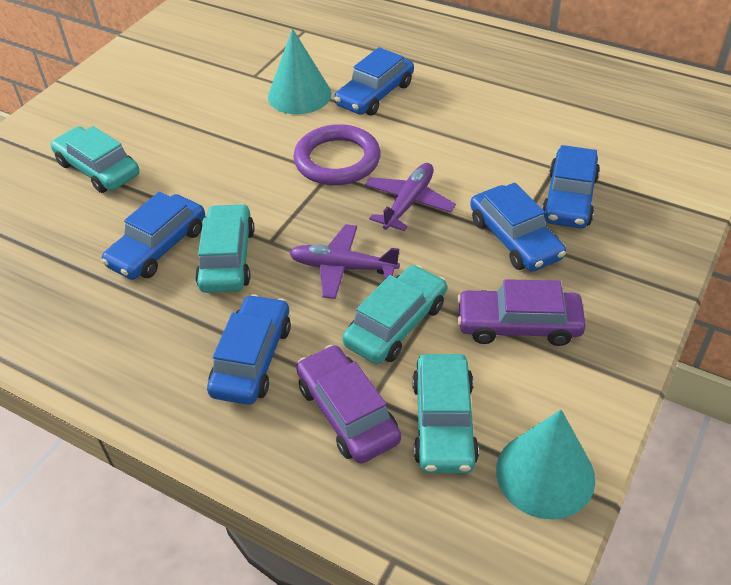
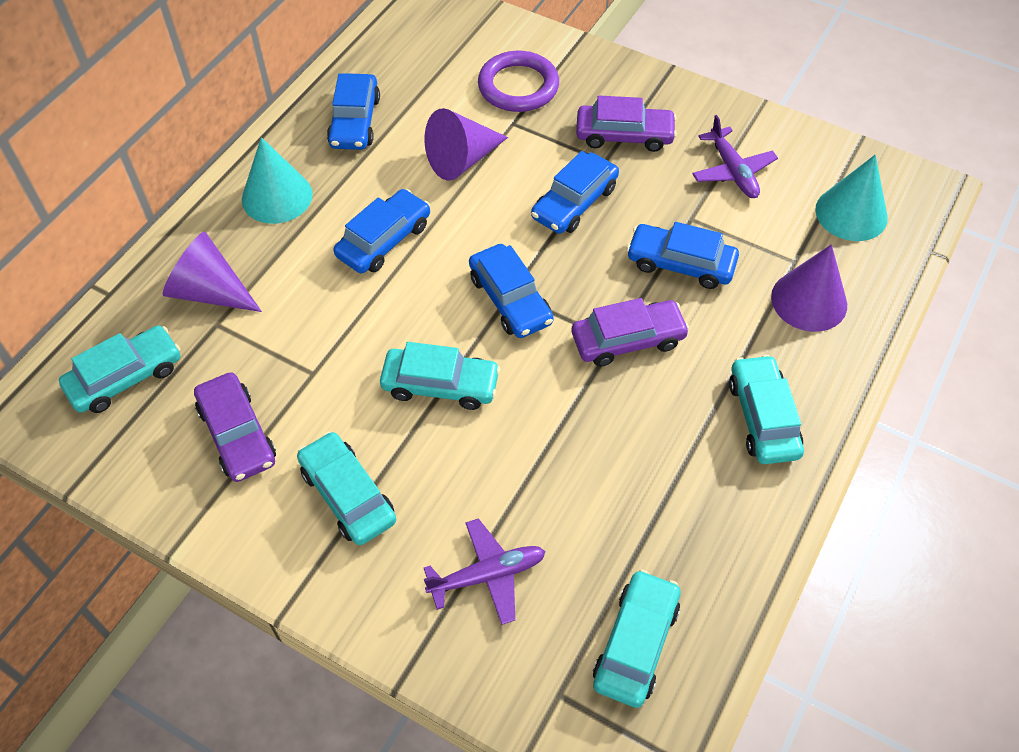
purple car: [296,345,401,464] [457,279,586,346] = 2 -> [194,372,276,482] [572,298,690,367] [576,95,677,152] = 3
purple cone: none = 0 -> [163,232,262,312] [425,108,508,180] [771,244,847,332] = 3
turquoise car: [51,126,140,193] [195,203,255,293] [342,265,447,364] [412,354,479,473] = 4 -> [59,325,180,413] [297,431,396,545] [380,342,500,410] [593,569,681,708] [729,355,804,464] = 5

